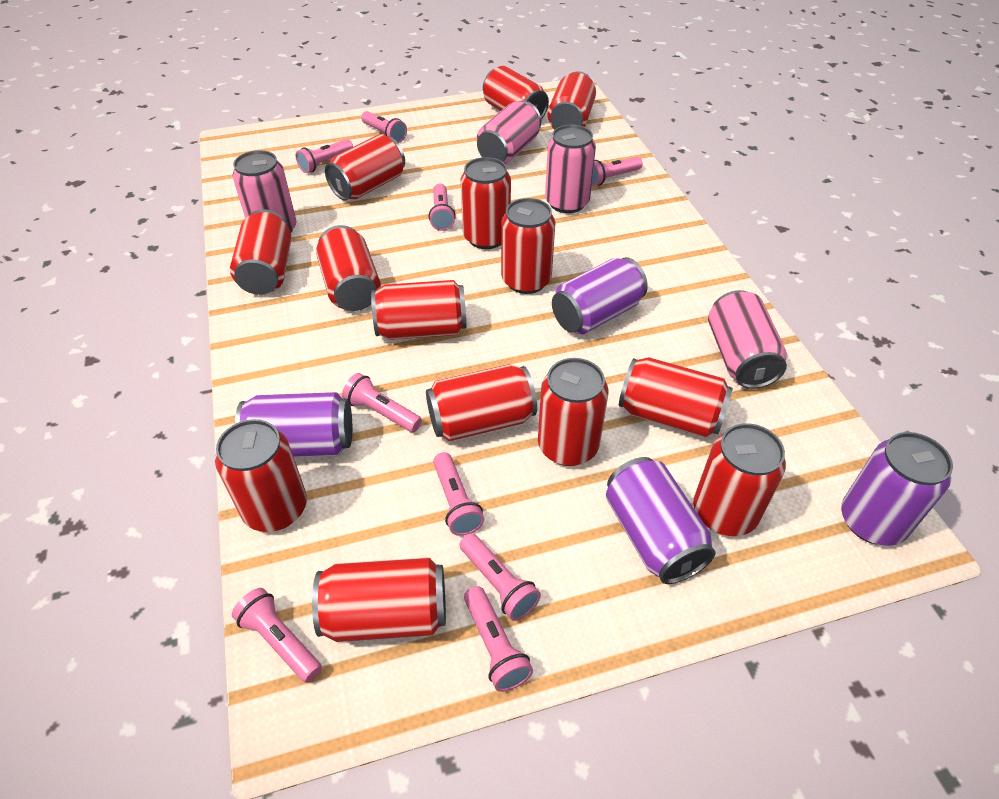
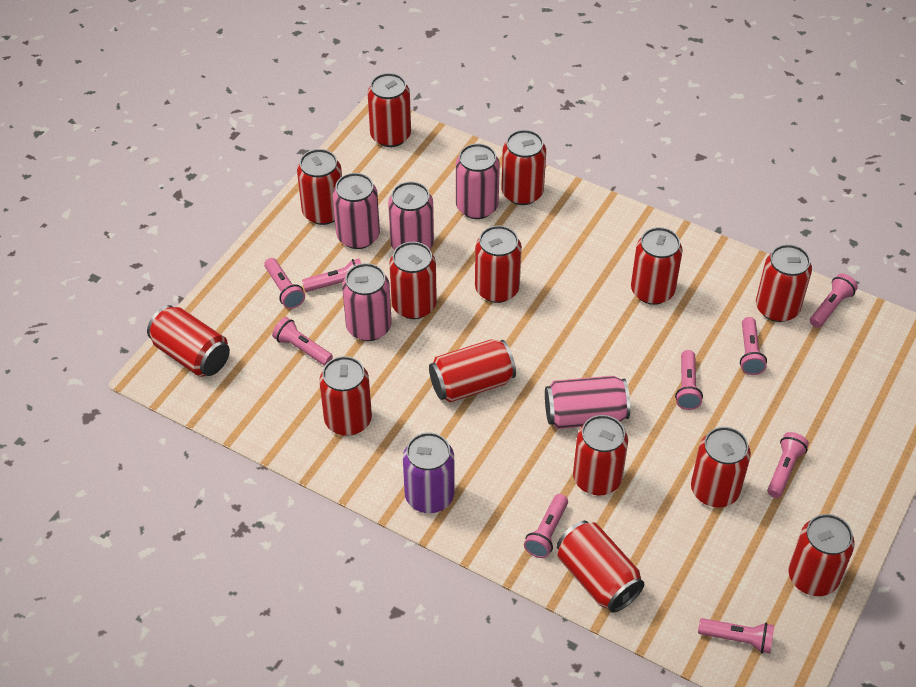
pink can: [232,150,296,233] [477,101,541,164] [545,125,596,213] [708,290,787,389] = 4 -> [333,173,380,249] [342,263,392,341] [388,182,434,250] [456,144,500,219] [545,376,630,429] = 5
purple can: [235,392,352,457] [552,257,648,335] [606,457,715,584] [841,432,953,546] = 4 -> [403,432,454,513] = 1

